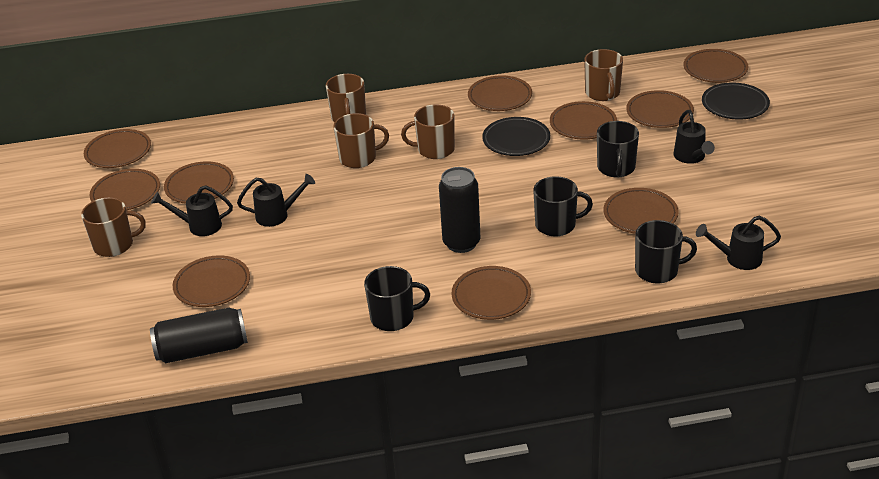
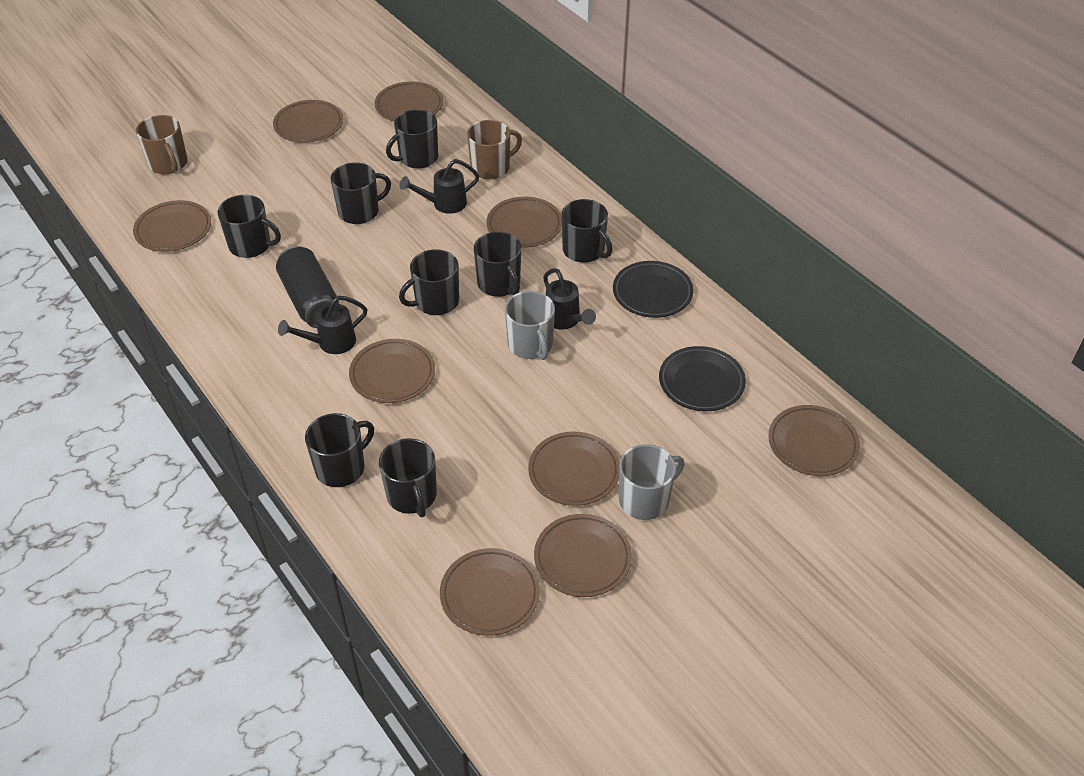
black can: [150,308,248,363] [439,167,481,253] = 2 -> [276,246,339,328] = 1
black mug: [364,266,430,331] [533,176,593,236] [597,121,639,177] [635,220,697,284] = 4 -> [217,195,281,258] [305,413,374,487] [331,162,391,224] [379,438,437,517] [386,109,438,169] [399,249,459,315] [474,232,521,297] [561,199,613,263] = 8
black watering can: [151,185,233,236] [237,174,315,227] [674,110,715,164] [696,215,781,270] = 4 -> [278,296,367,354] [400,159,479,214] [543,268,596,330] = 3
brown mug: [81,197,146,257] [326,74,366,122] [333,113,389,168] [401,104,455,159] [584,49,623,101] = 5 -> [136,115,188,174] [467,120,522,180] = 2
brown plate: [84,129,151,168] [90,169,160,210] [164,161,234,204] [173,255,250,307] [451,266,531,320] [468,75,532,111] [550,101,617,140] [603,188,679,234] [626,90,694,128] [683,49,748,83] = 10 -> [133,200,211,252] [273,100,343,143] [349,339,435,403] [375,82,443,121] [440,548,540,636] [486,197,562,248] [528,431,620,506] [534,514,632,597] [768,405,860,476] = 9
grey mug: none = 0 -> [505,291,555,360] [619,444,684,520] = 2

